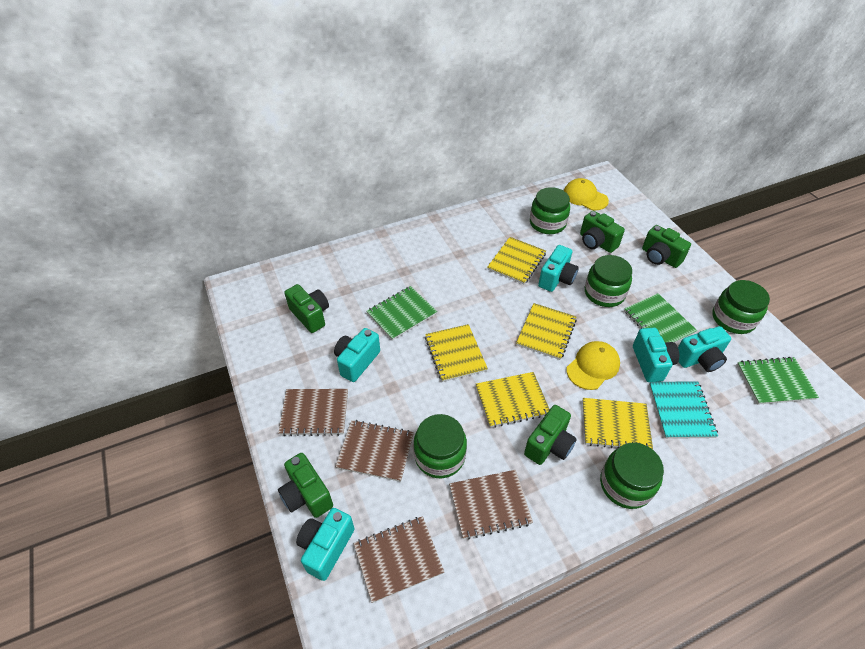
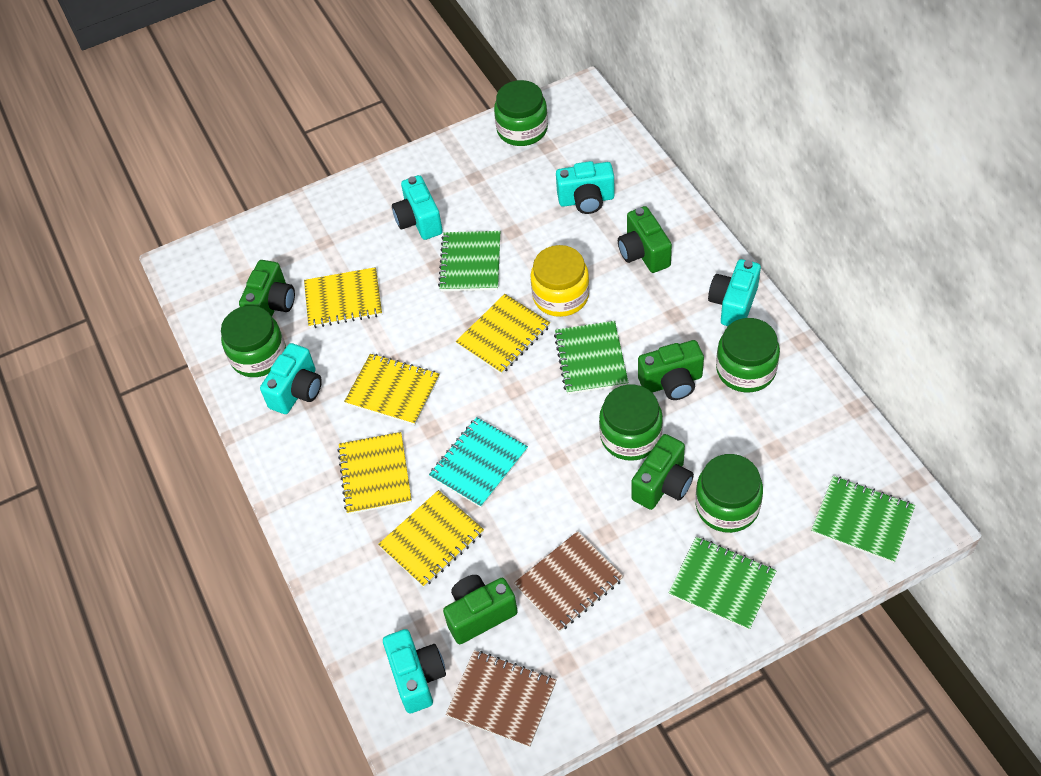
brown notebook: [278,389,348,436] [335,420,414,482] [353,516,444,603] [449,470,533,539] = 4 -> [446,650,556,747] [514,531,624,632] = 2
green notebook: [366,286,437,340] [624,293,697,343] [737,357,819,405] = 3 -> [438,231,500,291] [554,321,629,394] [668,537,776,630] [811,476,915,563] = 4
yellow cap: [564,178,609,210] [567,341,620,390] = 2 -> none = 0
yellow jar: none = 0 -> [530,245,590,317] = 1

